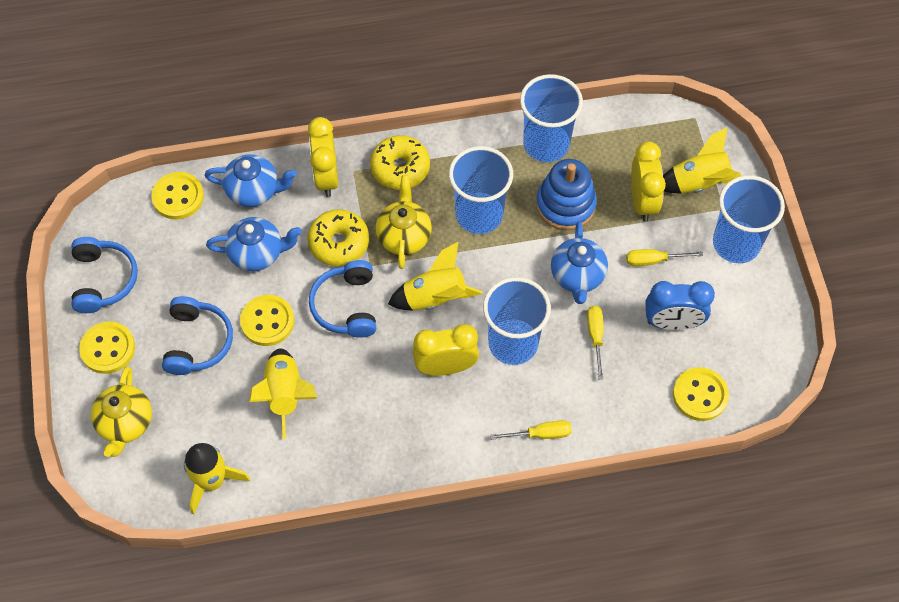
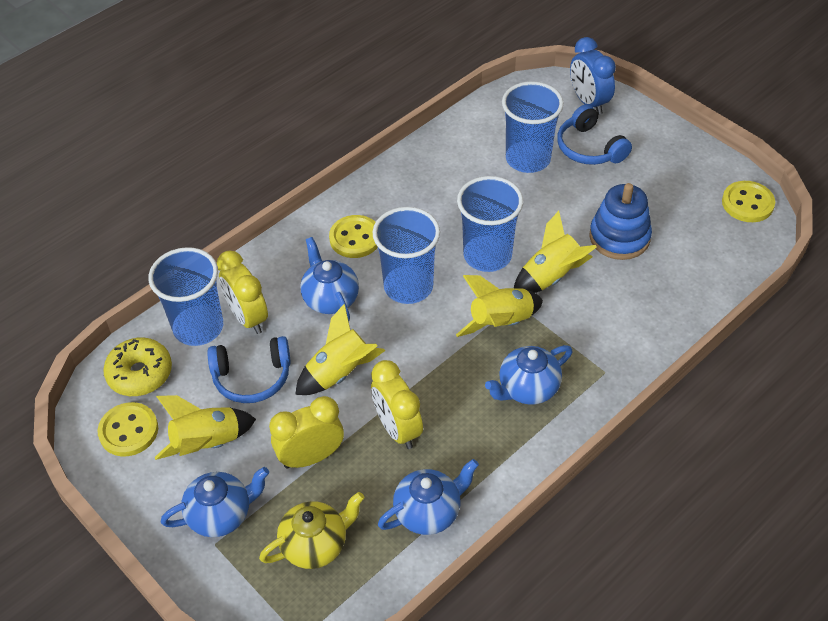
blue headphones: [71,237,138,313] [162,296,233,375] [309,260,376,338] = 3 -> [207,336,291,403] [557,104,632,165] = 2
blue teapot: [205,154,297,207] [206,217,302,271] [551,221,608,304] = 3 -> [161,467,269,537] [300,237,359,321] [378,459,479,535] [485,345,572,405] = 4
yellow button: [79,322,135,374] [151,172,204,220] [240,295,294,346] [673,367,729,421] = 4 -> [98,402,158,456] [329,215,378,258] [722,181,775,222] = 3
yellow donut: [307,209,369,266] [370,135,430,190] = 2 -> [103,337,172,396] = 1
yellow screwdriver: [490,420,572,440] [587,306,604,379] [626,249,703,266] = 3 -> none = 0
yellow teapot: [91,366,152,457] [375,175,432,269] = 2 -> [259,492,364,569] = 1

